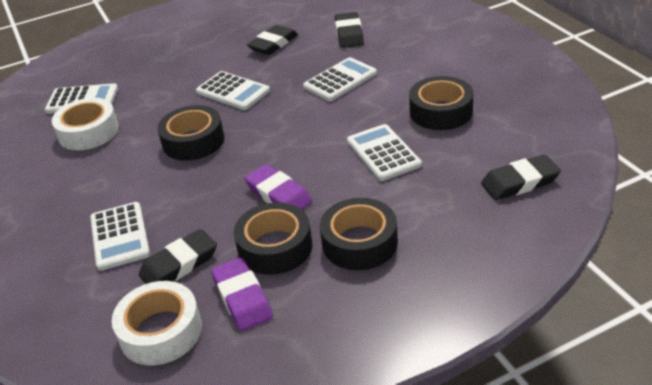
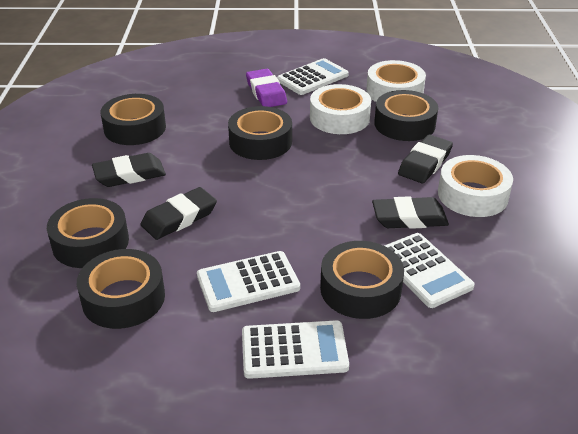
black tape: [157,105,225,161] [234,202,312,275] [320,198,398,270] [409,76,474,130] = 4 -> [47,198,129,268] [77,249,165,329] [101,94,166,145] [228,106,292,160] [320,241,404,319] [374,90,438,141] = 6
purple eraser: [211,257,273,331] [245,164,312,210] = 2 -> [246,69,287,107] = 1
white calculator: [45,83,118,114] [90,202,150,271] [196,71,270,110] [303,57,377,101] [347,124,422,181] = 5 -> [197,251,300,312] [242,320,349,379] [277,58,349,95] [385,233,475,308] = 4
white tape: [52,98,119,150] [112,281,202,365] = 2 -> [310,84,371,134] [366,60,426,102] [438,155,513,217] = 3

